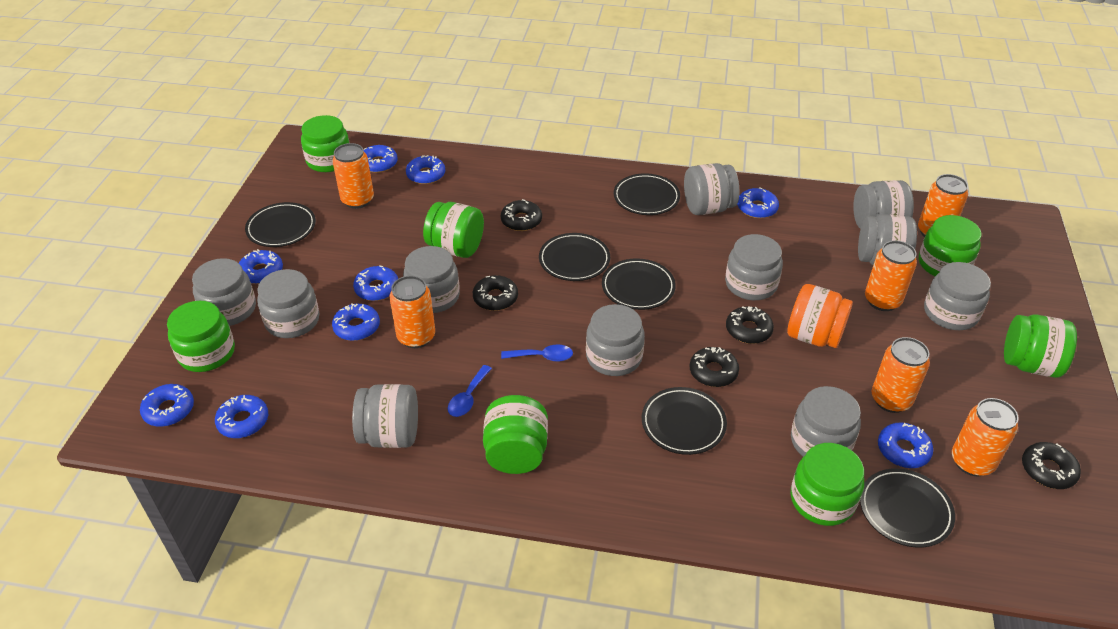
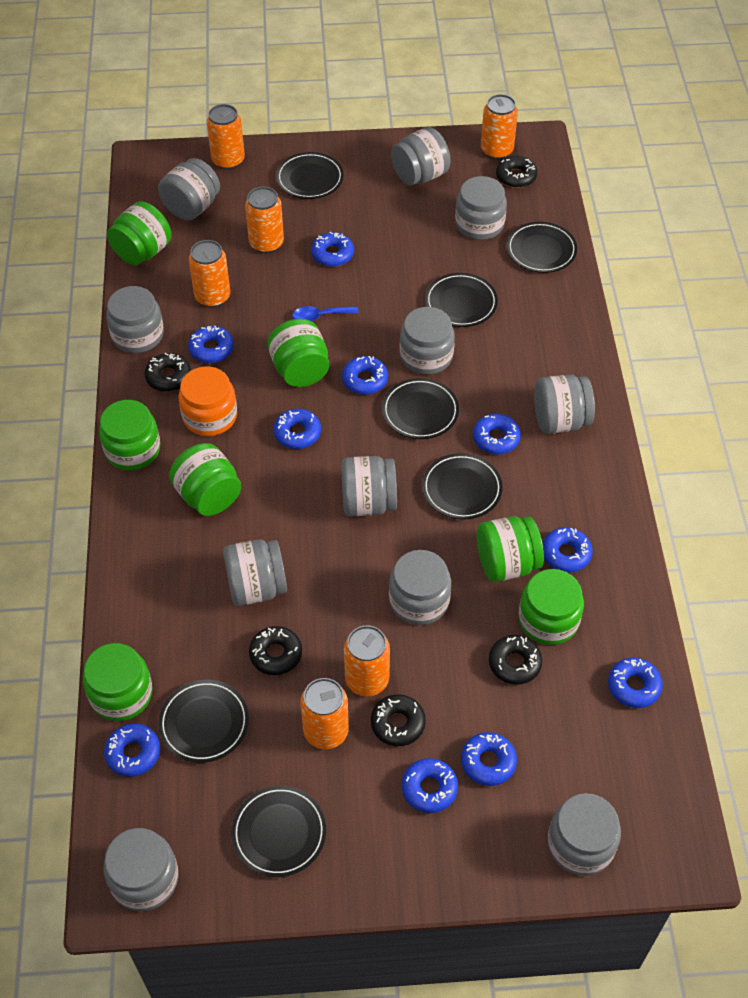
black plate: [245,202,316,247] [539,233,610,281] [602,258,676,310] [614,173,680,215] [642,387,727,455] [860,468,955,548] = 6 -> [158,680,249,763] [231,786,326,877] [276,152,344,199] [382,378,459,439] [422,453,503,520] [425,273,498,327] [507,222,577,273] = 7
blue donut: [140,384,194,427] [215,395,268,438] [239,249,283,284] [332,303,380,341] [353,265,398,301] [363,145,398,173] [406,155,445,184] [737,187,779,218] [878,423,933,468] = 9 -> [104,723,160,777] [188,326,234,363] [274,409,321,449] [311,232,354,267] [342,356,388,395] [402,758,458,813] [461,732,517,786] [473,414,521,454] [542,527,593,572] [608,658,663,708] = 10
blue spoon: [448,365,492,417] [501,344,573,362] = 2 -> [292,306,358,321] = 1

